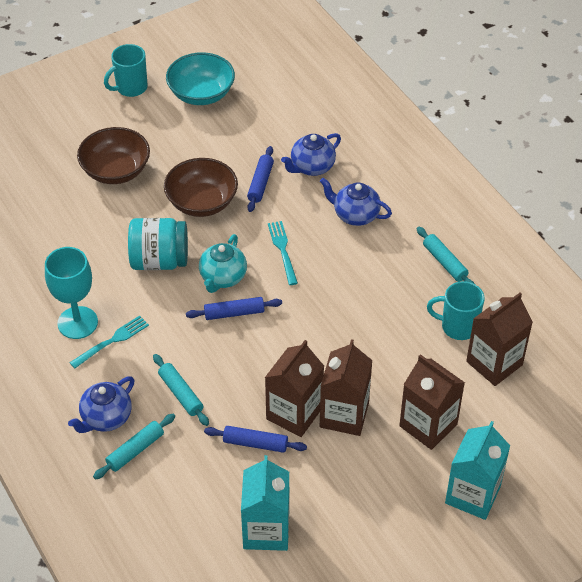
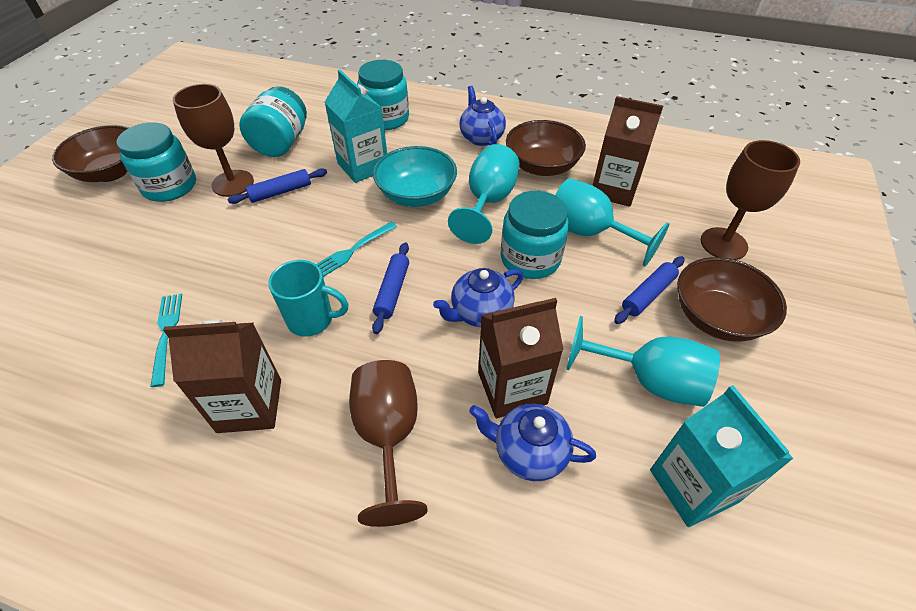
brown bowl: [77,127,150,184] [164,158,238,217] = 2 -> [52,125,128,182] [506,120,586,176] [677,257,787,341] = 3
brown carton: [265,340,324,437] [320,339,373,436] [399,354,465,450] [466,292,533,386] = 4 -> [163,319,281,433] [478,298,563,418] [593,96,663,207] = 3
brown goblet: none = 0 -> [173,84,254,197] [349,360,428,527] [701,140,800,260] = 3
turquoise goblet: [45,247,98,339] = 1 -> [448,144,520,244] [555,178,670,266] [566,316,720,407] = 3
turquoise jar: [128,218,188,270] = 1 -> [116,122,196,202] [239,86,307,157] [357,60,409,130] [501,191,569,279] = 4
turquoise mug: [104,44,148,97] [427,281,484,340] = 2 -> [268,260,348,337] = 1
turquoise rolling pin: [93,414,175,480] [153,354,209,426] [417,227,475,284] = 3 -> none = 0
turquoise teapot: [199,234,247,293] = 1 -> none = 0

